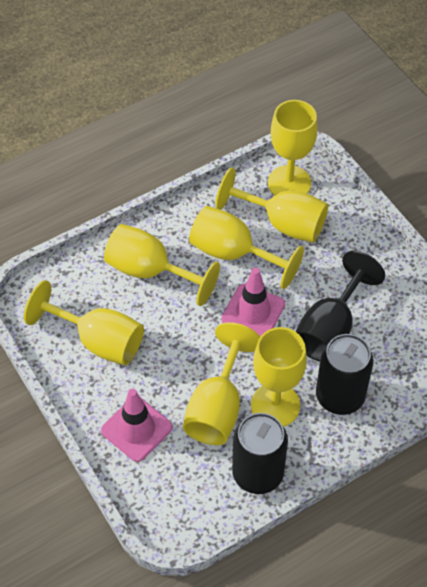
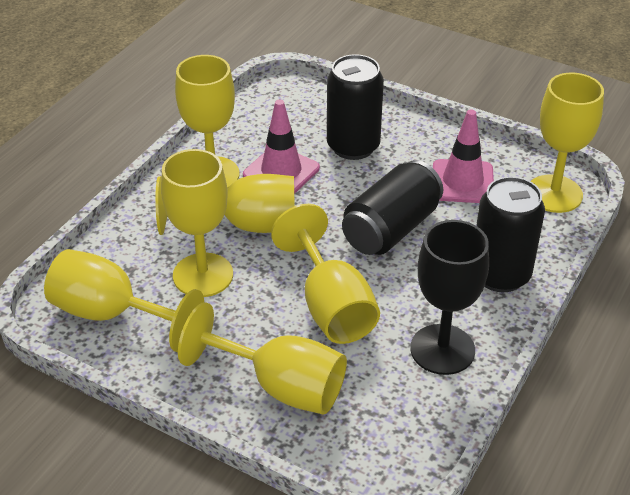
black can: [232,413,288,494] [316,334,374,415] = 2 -> [327,54,384,160] [342,160,443,255] [476,176,545,292] = 3

